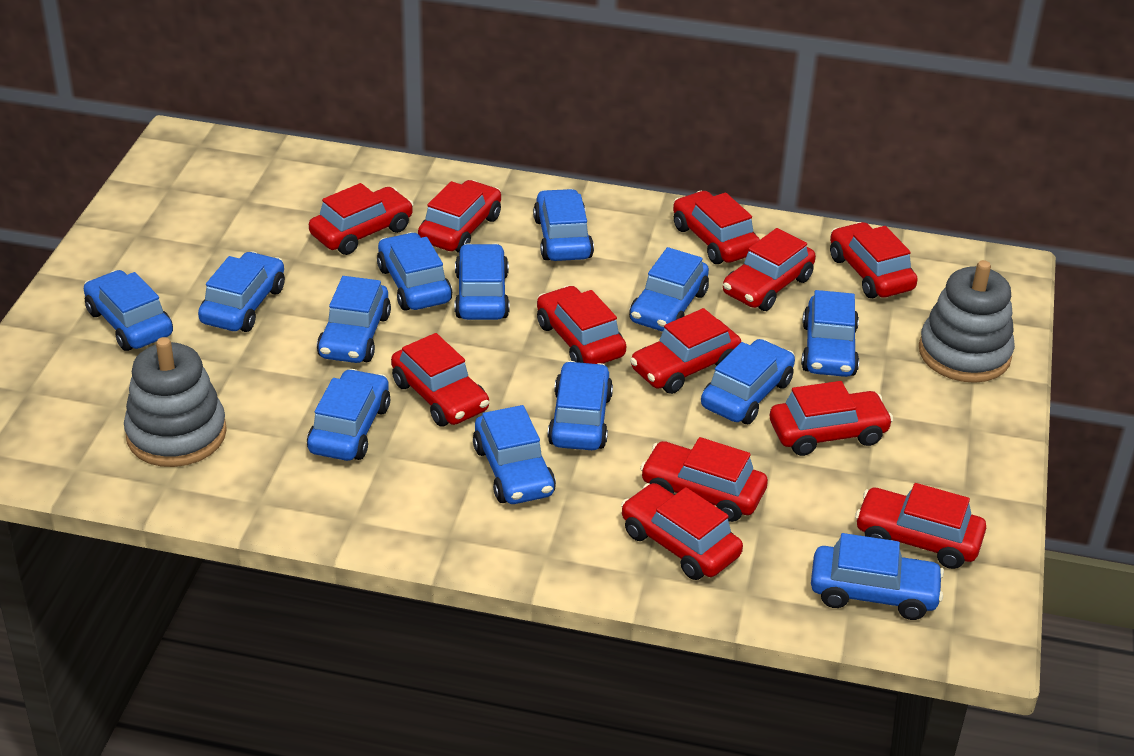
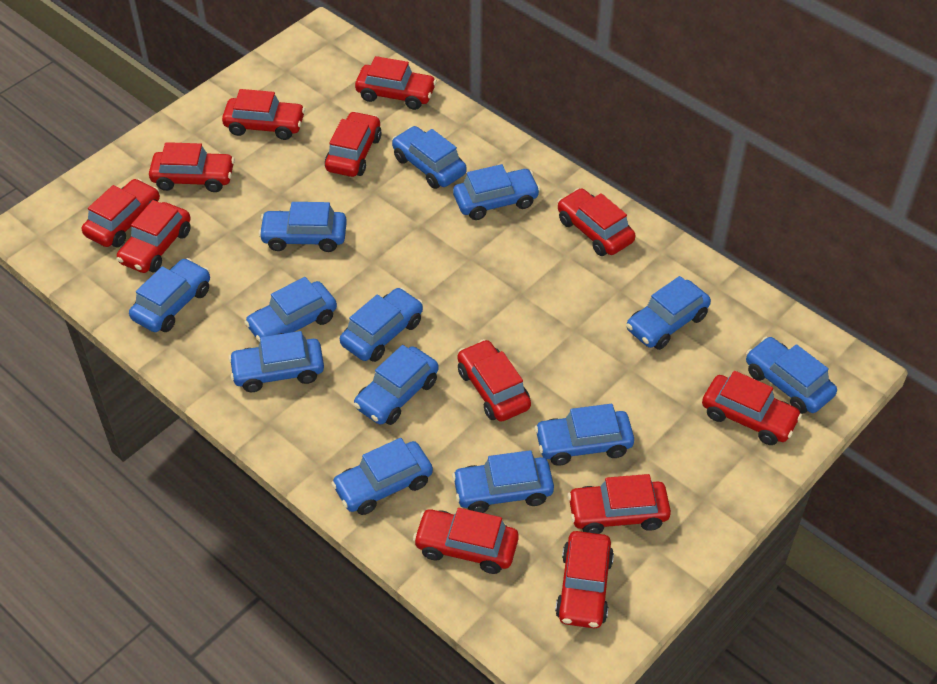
grey stacking toy: [124,337,227,467] [919,260,1015,383] = 2 -> none = 0

